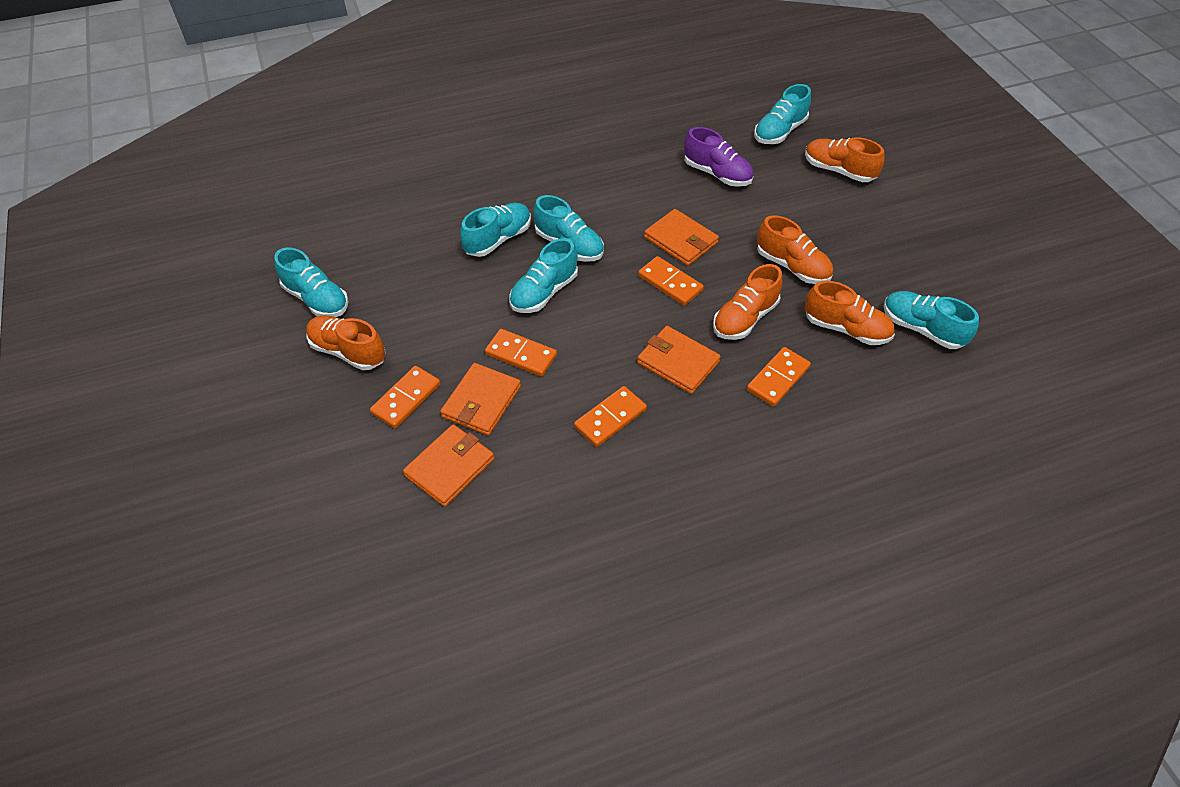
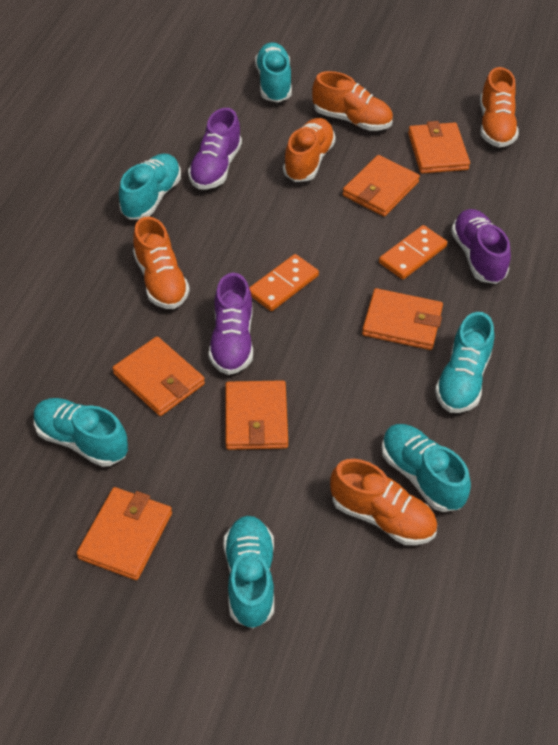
orange domino: [370,366,440,428] [485,329,557,377] [574,386,647,447] [638,256,704,306] [747,347,811,407] = 5 -> [249,254,319,311] [379,225,447,279] = 2
orange wallet: [403,424,494,507] [440,363,521,436] [637,326,721,394] [644,209,719,266] = 4 -> [77,487,172,580] [112,336,205,416] [225,380,288,450] [343,155,420,217] [362,288,443,350] [408,121,470,174] = 6
purple shoe: [684,127,754,187] = 1 -> [188,108,242,189] [209,273,253,375] [451,209,511,284] = 3

